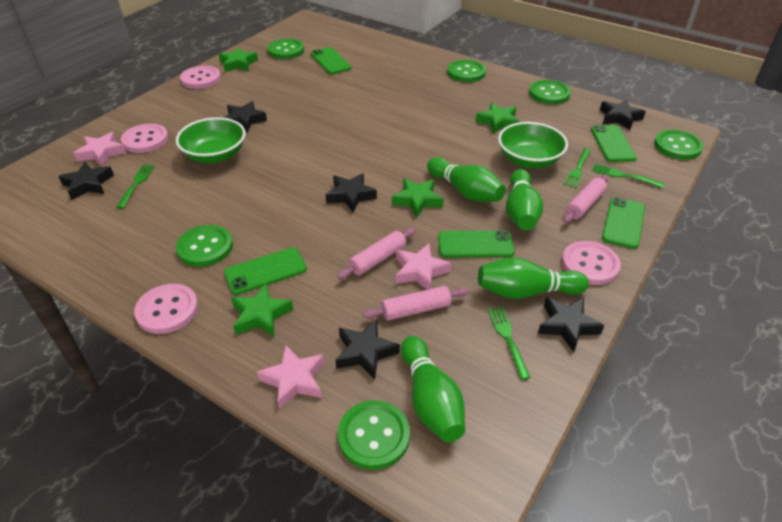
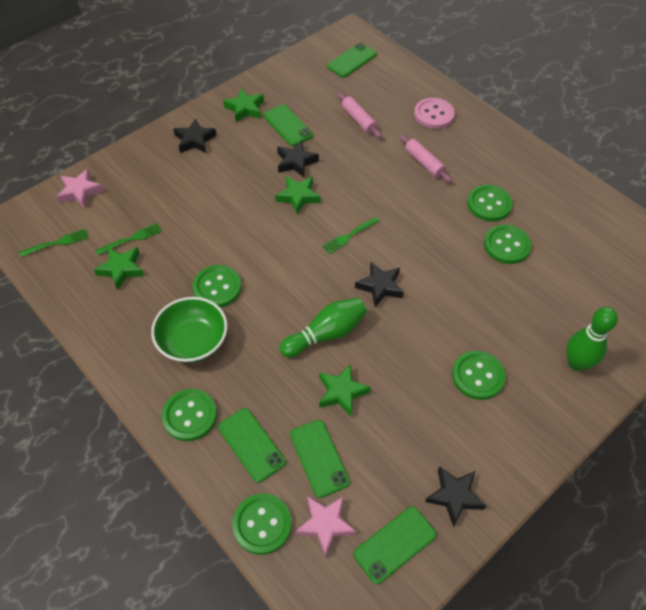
black star: [58,162,114,200] [224,101,267,133] [325,173,377,213] [335,319,400,380] [538,297,604,352] [600,99,646,130] = 6 -> [173,119,217,153] [277,140,319,177] [355,262,404,307] [425,466,486,527] = 4
green bowl: [176,117,245,163] [498,122,568,168] = 2 -> [151,297,227,363] = 1
green bowling pin: [401,336,465,442] [427,157,506,202] [478,257,589,299] [506,169,544,230] = 4 -> [279,298,367,357] [566,307,618,371] = 2
green fork: [117,165,155,209] [488,307,531,380] [564,148,591,188] [592,164,664,188] = 4 -> [19,229,88,257] [96,223,162,255] [322,217,379,254] = 3
pink button: [121,124,168,153] [134,284,198,334] [180,66,221,89] [562,241,621,285] = 4 -> [414,98,455,129] = 1
pink rolling pin: [337,228,416,279] [363,286,469,321] [563,175,609,223] = 3 -> [338,93,382,138] [399,135,452,183] = 2
pink star: [73,132,126,166] [257,345,325,410] [396,244,451,290] = 3 -> [56,169,104,208] [295,496,356,556] = 2

